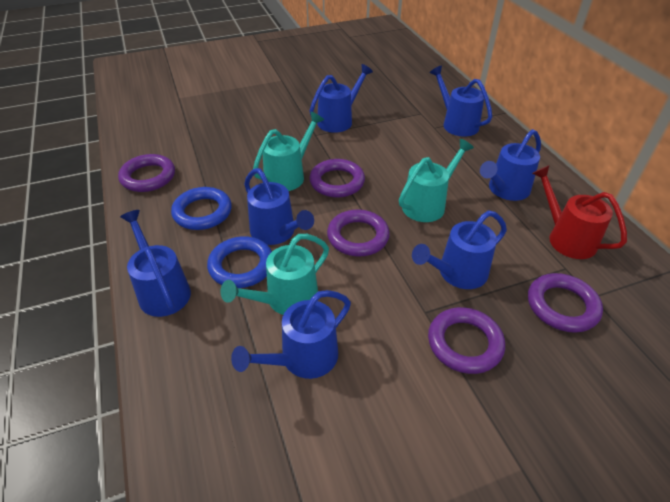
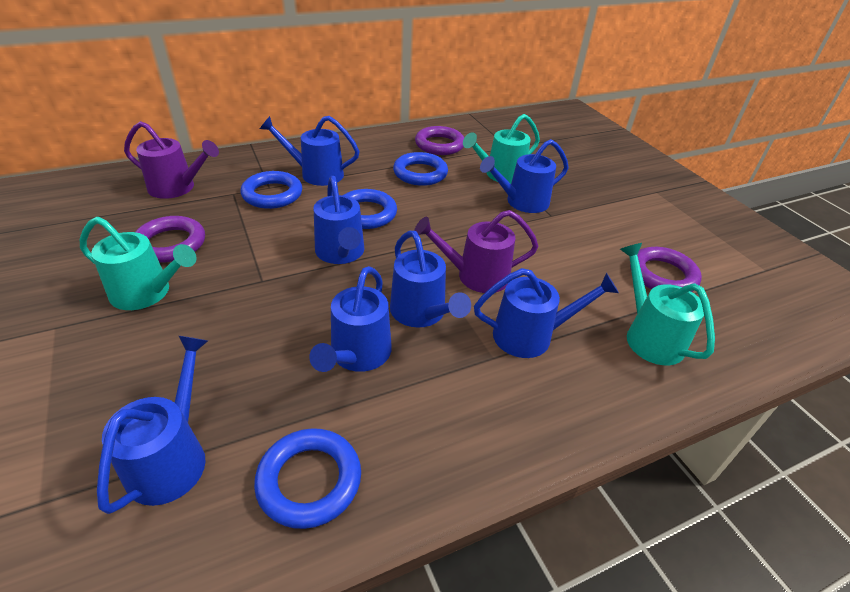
blue ring: [171,187,232,230] [207,236,272,288] = 2 -> [241,171,302,209] [254,428,361,529] [343,189,397,229] [393,152,448,186] = 4
purple ring: [118,154,175,192] [309,159,365,198] [327,209,390,257] [428,307,505,374] [528,273,603,333] = 5 -> [135,216,205,263] [415,126,464,155] [630,247,702,292] = 3
purple watering can: none = 0 -> [124,121,219,199] [414,210,538,293] = 2
red watering can: [532,165,627,259] = 1 -> none = 0

